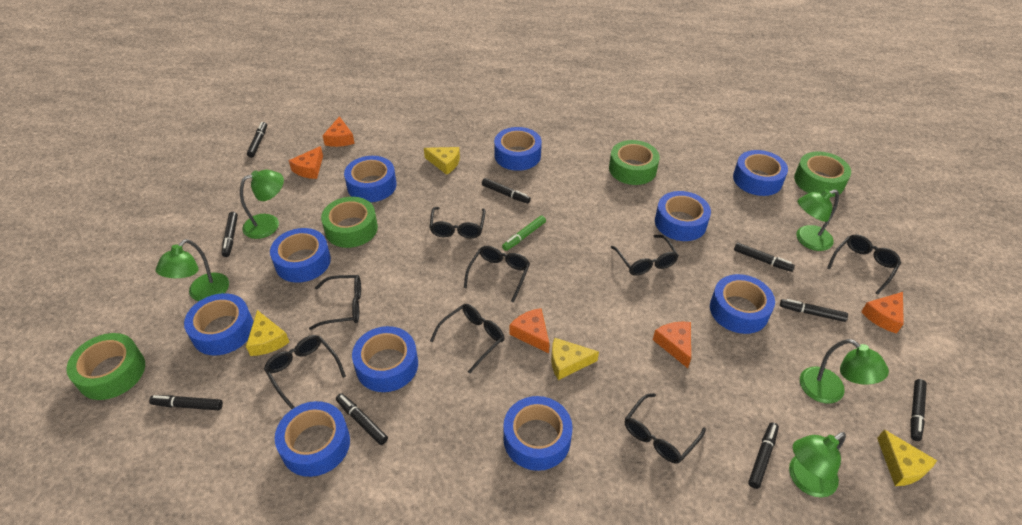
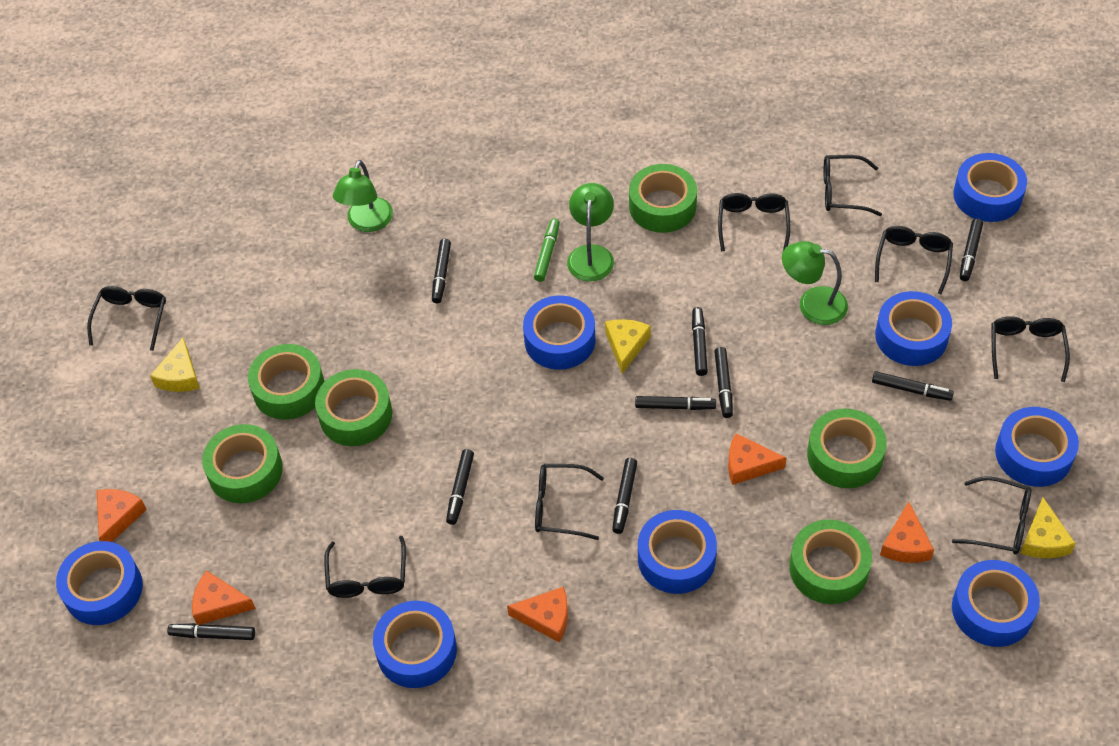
blue tape: [184,293,253,355] [270,228,331,283] [275,401,350,477] [344,156,397,202] [352,326,418,392] [494,127,542,171] [503,396,573,471] [655,191,711,241] [710,274,775,334] [733,150,788,196] = 10 -> [56,541,143,625] [373,601,457,688] [523,295,595,370] [638,510,717,594] [875,291,952,366] [952,560,1040,647] [953,153,1027,222] [995,407,1079,487] = 8
green lamp: [156,239,229,301] [240,170,284,239] [789,432,846,497] [796,189,839,251] [800,339,889,403] = 5 -> [333,160,393,232] [567,183,614,281] [782,241,848,325] = 3
green tape: [66,333,145,400] [321,197,378,248] [609,140,660,185] [794,151,851,197] = 4 -> [202,424,283,503] [248,344,324,420] [315,369,392,446] [629,164,697,233] [789,519,872,604] [807,409,887,488] = 6
yellow cheese: [246,310,289,356] [424,147,460,175] [551,338,599,380] [877,429,937,486] = 4 -> [150,338,200,392] [605,319,651,374] [1020,497,1076,558] = 3

